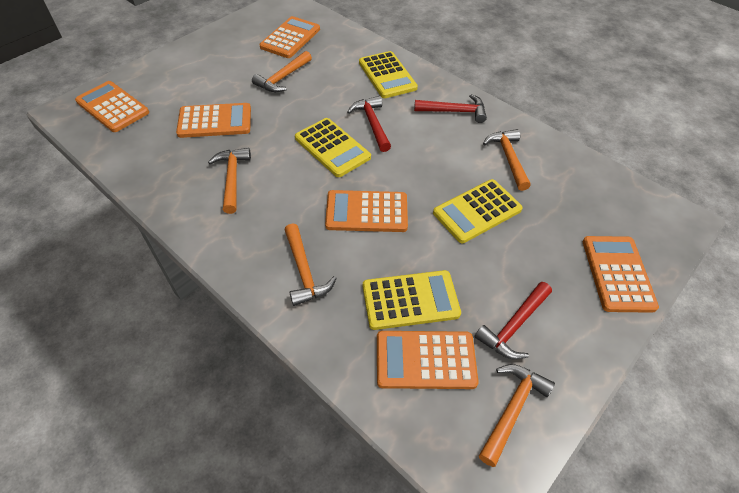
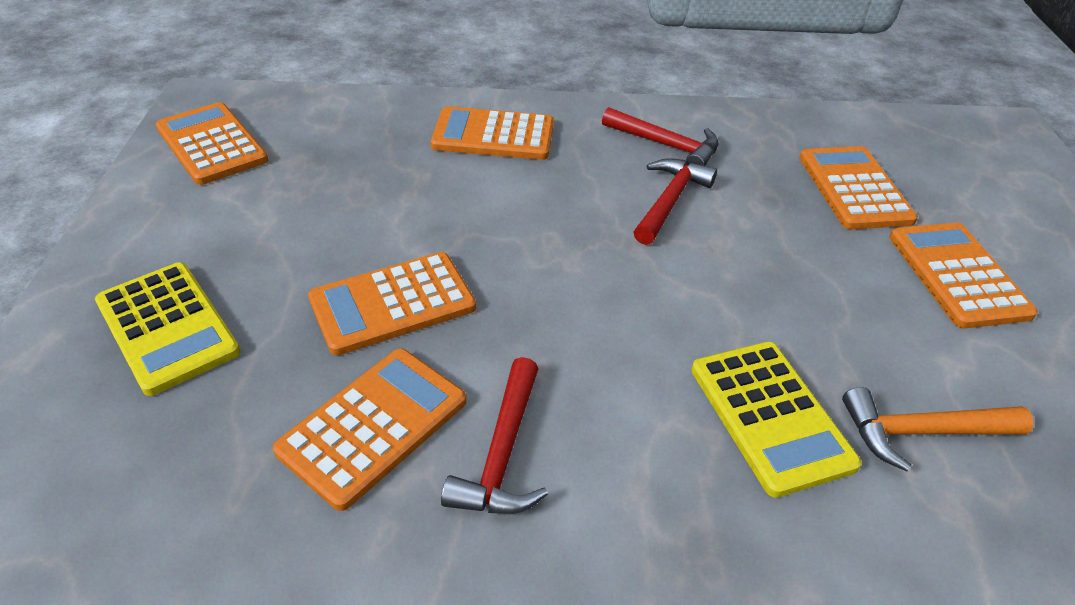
orange hammer: [208,148,251,214] [252,51,312,92] [284,223,337,306] [479,364,555,467] [483,129,531,191] = 5 -> [842,387,1034,471] = 1
yellow calculator: [295,118,371,177] [359,51,418,98] [363,270,461,330] [433,179,523,243] = 4 -> [95,262,241,396] [691,342,862,498] = 2

